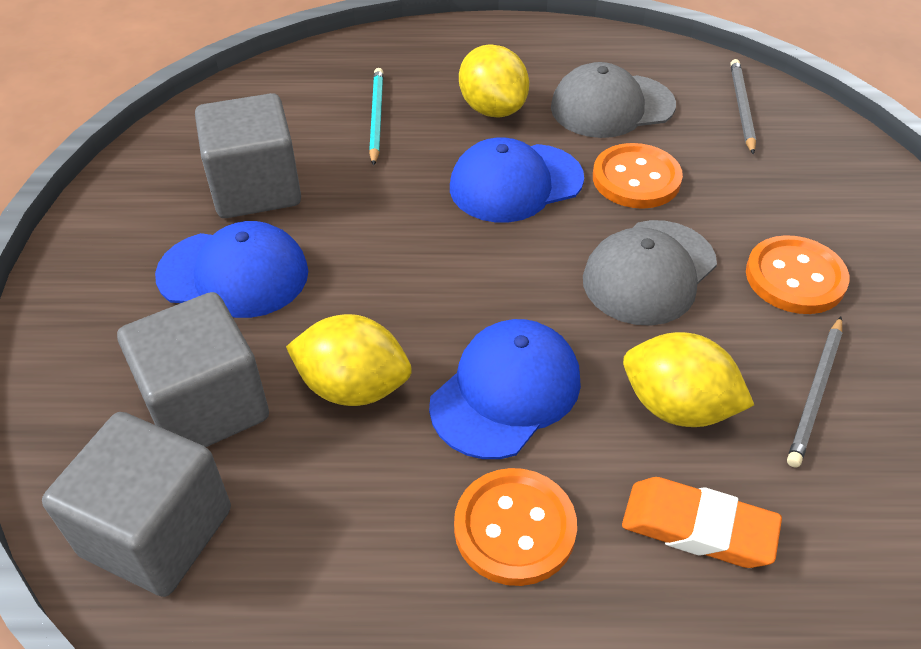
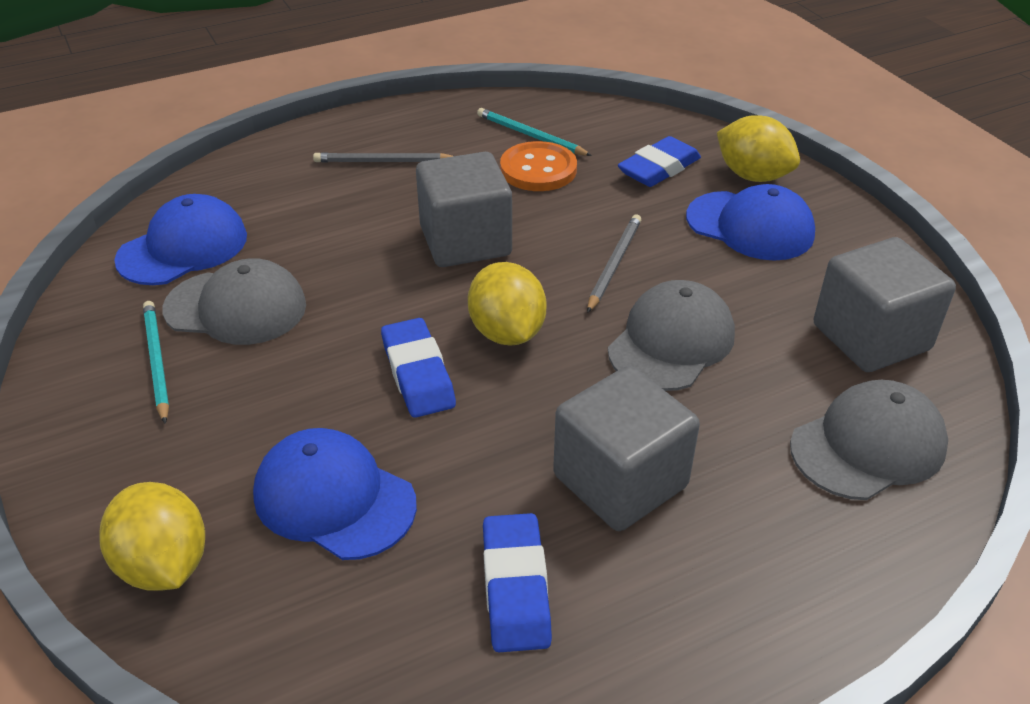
blue eraser: none = 0 -> [381,318,456,418] [483,513,552,652] [618,136,701,187] = 3
grey cap: [551,62,676,138] [583,220,717,326] = 2 -> [162,258,306,345] [608,280,735,391] [790,380,948,500] = 3
orange button: [454,468,577,586] [593,143,683,209] [746,235,849,314] = 3 -> [500,141,577,191] = 1
orange eraser: [622,477,782,568] = 1 -> none = 0
turquoise pencil: [369,68,384,166] = 1 -> [143,301,169,424] [477,108,592,156] = 2

